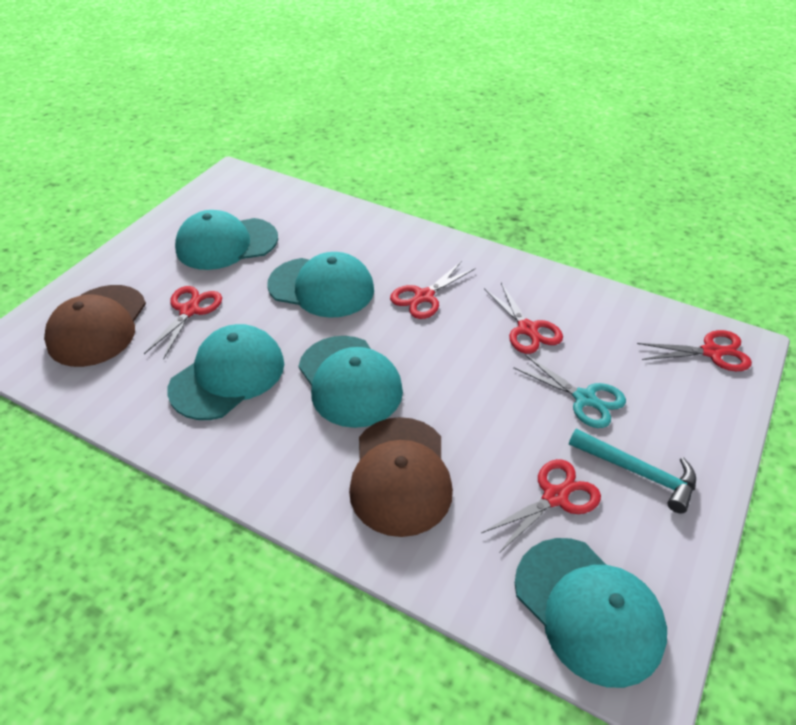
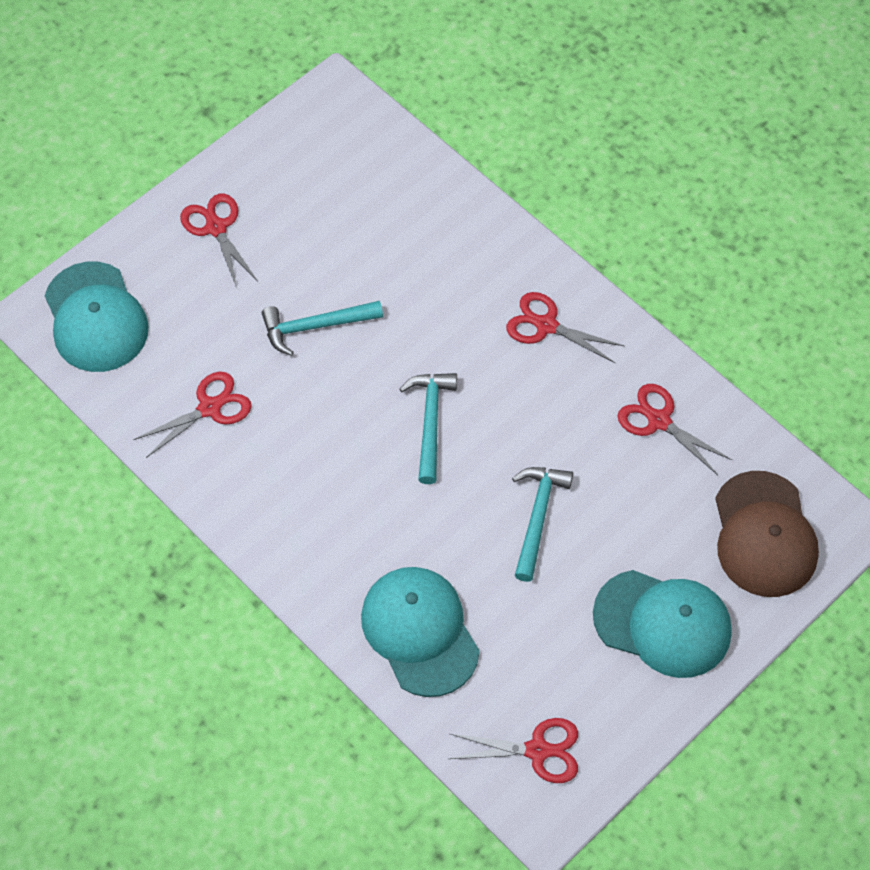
brown cap: [44,285,146,367] [349,417,453,537] = 2 -> [715,471,819,597] = 1
turquoise cap: [167,324,284,420] [175,210,278,270] [267,252,374,318] [299,336,403,428] [515,538,667,688] = 5 -> [44,262,149,372] [361,567,480,697] [593,570,732,678] = 3
turquoise hammer: [569,428,696,513] = 1 -> [262,301,383,356] [400,373,457,484] [512,467,573,582] = 3
turquoise scissors: [513,354,626,428] = 1 -> none = 0

